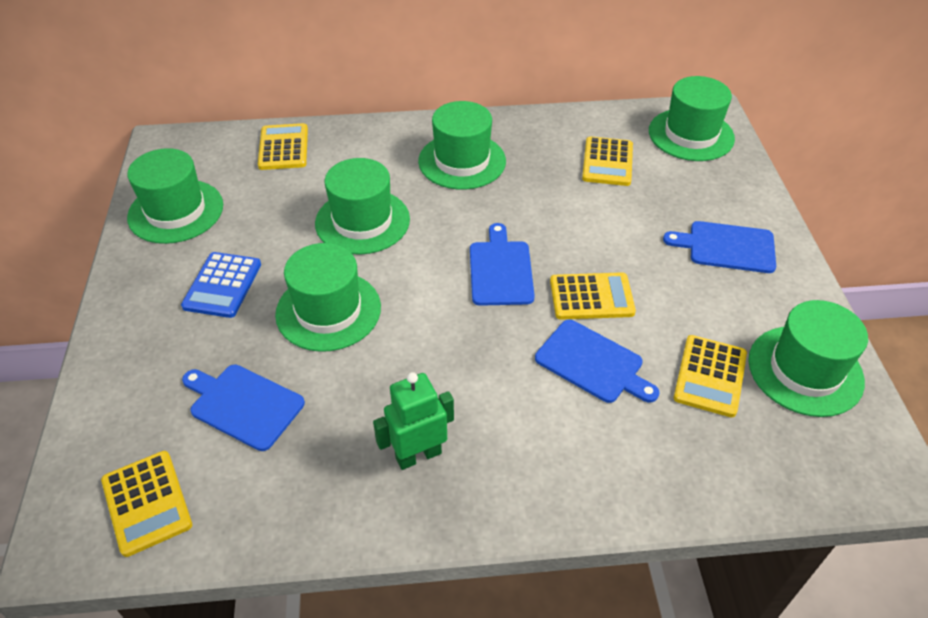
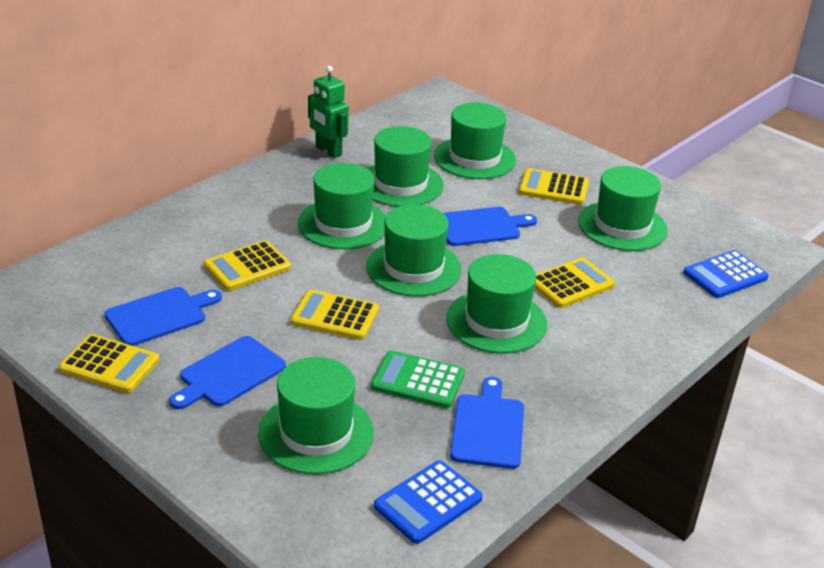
blue calculator: [181,252,261,318] = 1 -> [374,460,483,544] [683,250,769,298] = 2
green calculator: none = 0 -> [371,350,465,408] = 1
green hat: [127,148,223,244] [275,243,381,352] [315,158,410,255] [418,101,506,190] [649,76,735,161] [748,300,868,417] = 6 -> [258,357,374,474] [298,163,386,249] [366,204,462,297] [367,126,444,207] [434,103,516,179] [446,254,547,354] [578,166,668,251] = 7

